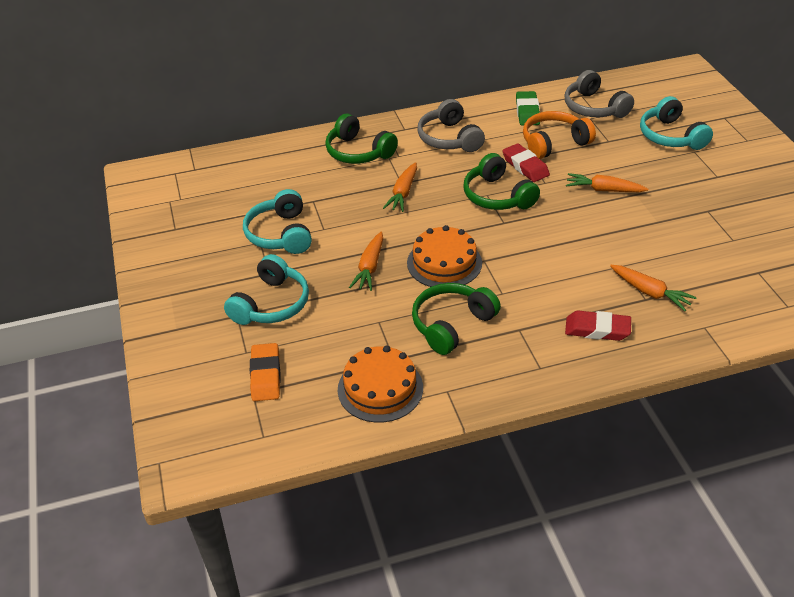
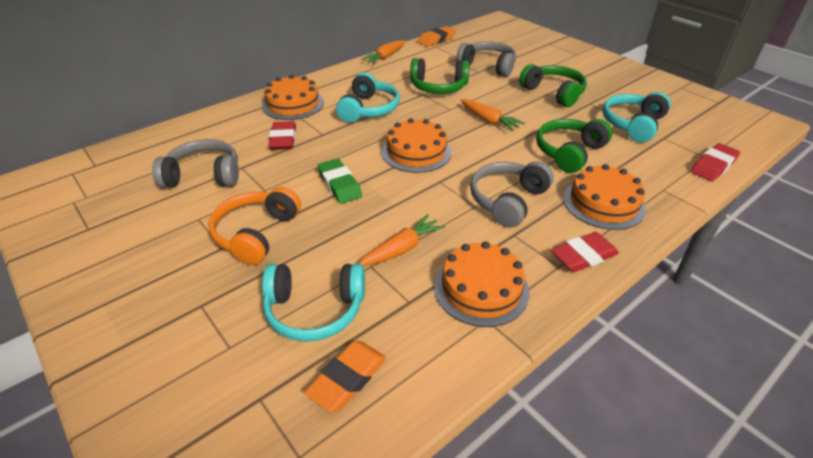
grey headphones: [418,99,485,152] [565,70,634,118] = 2 -> [152,139,239,188] [456,41,516,77] [470,161,554,228] = 3
orange cake: [338,345,423,423] [407,225,482,287] = 2 -> [262,75,324,120] [382,118,452,173] [434,241,529,327] [563,164,646,230] = 4
orange carrot: [349,232,383,291] [383,162,417,212] [566,173,648,192] [610,265,697,311] = 4 -> [359,214,445,266] [361,40,406,64] [461,99,525,131] = 3
orange eraser: [250,343,280,401] = 1 -> [304,341,386,412] [418,26,456,47] = 2
red eraser: [502,143,550,182] [565,310,631,341] = 2 -> [268,121,296,150] [551,232,619,272] [691,143,740,182] = 3

